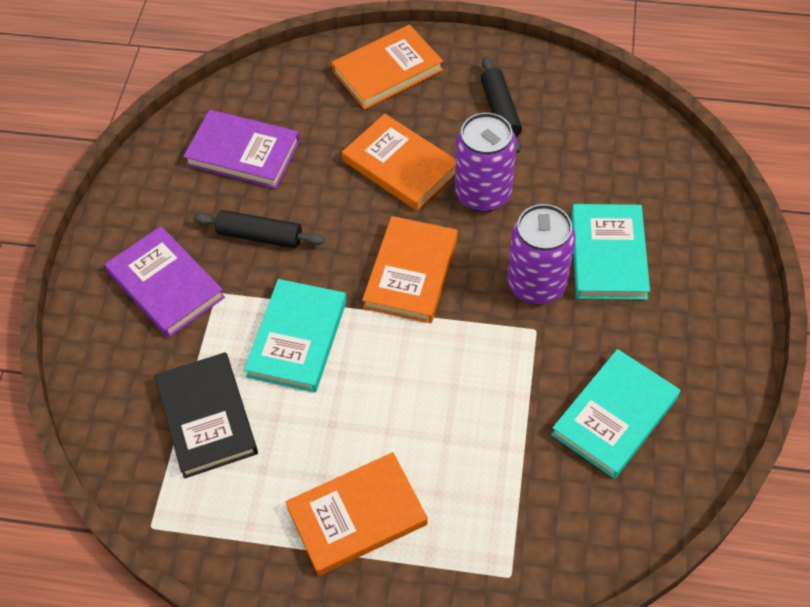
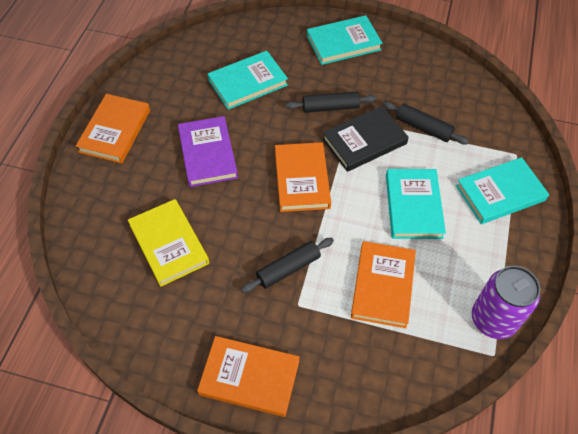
black rolling pin: [193,210,325,248] [481,56,522,153] = 2 -> [241,238,334,293] [285,91,377,113] [383,102,469,144] = 3
purple book: [105,226,225,338] [183,110,300,189] = 2 -> [178,116,238,187] = 1
purple can: [455,113,516,212] [507,204,576,304] = 2 -> [472,266,540,339] = 1
turquoise book: [244,279,347,393] [551,349,680,479] [571,204,650,300] = 3 -> [208,51,288,110] [307,15,383,65] [386,169,446,239] [456,157,549,224] = 4
yellow book: none = 0 -> [128,199,209,287] = 1

